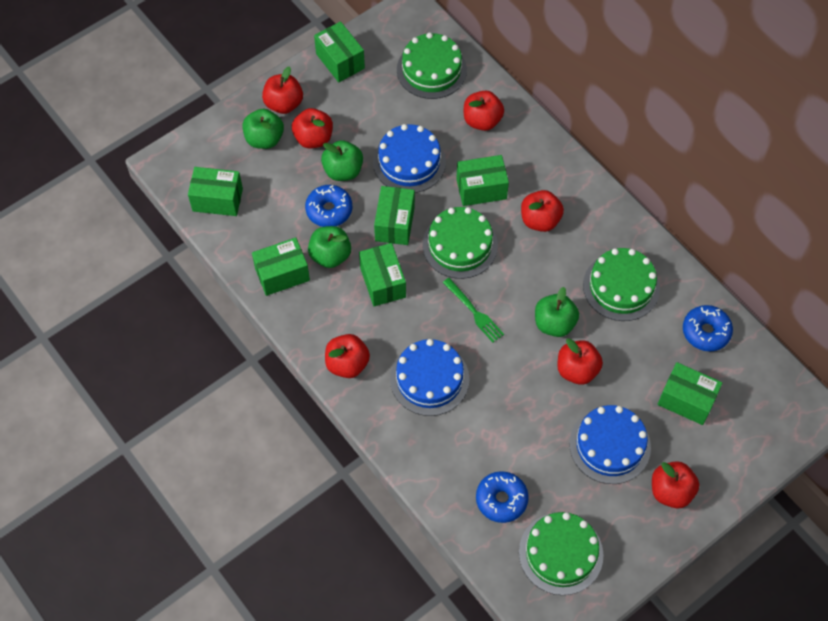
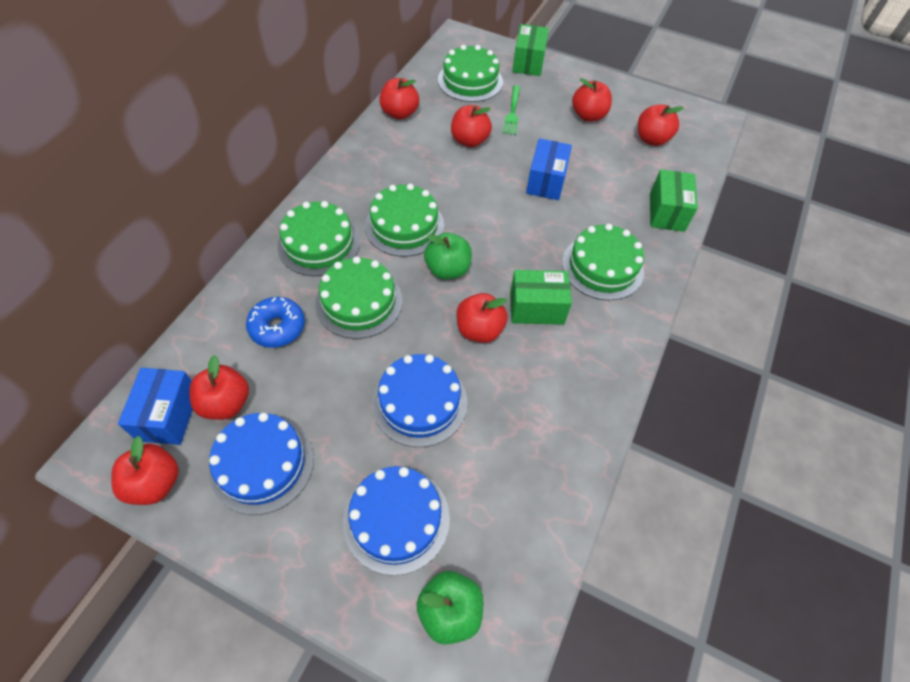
blue box: none = 0 -> [118,368,193,445] [526,138,572,200] = 2
blue donut: [305,185,352,227] [476,471,529,523] [683,305,733,351] = 3 -> [246,297,305,348] = 1
green apple: [242,109,284,149] [308,226,351,268] [321,140,363,181] [535,287,579,337] = 4 -> [417,571,483,644] [424,233,472,280] = 2
green box: [188,167,243,216] [252,237,310,296] [314,21,365,82] [359,243,406,306] [374,186,415,245] [456,155,509,206] [658,362,722,425] = 7 -> [510,270,572,325] [512,24,549,76] [650,170,698,232] = 3
green cake: [397,32,467,99] [422,207,498,279] [519,512,603,595] [583,248,660,321] = 4 -> [277,201,360,276] [315,256,402,339] [365,184,444,257] [438,45,503,102] [562,224,644,301] = 5

